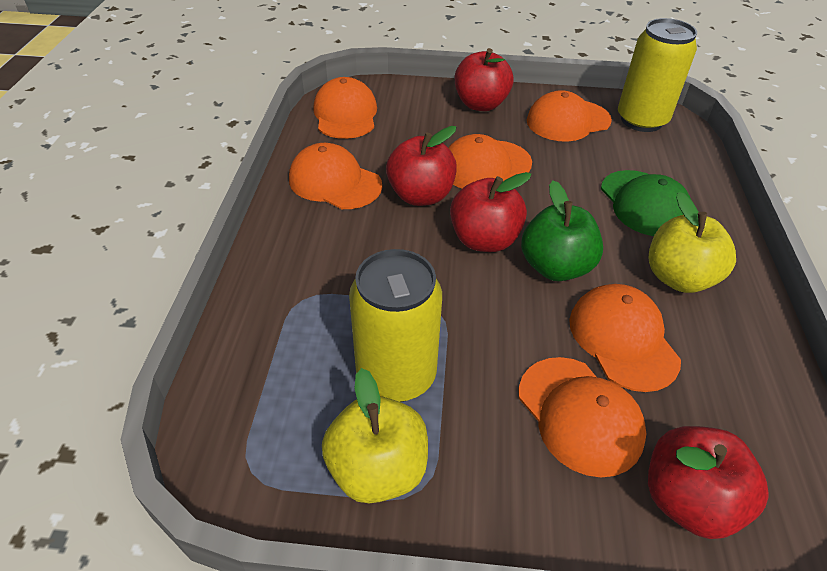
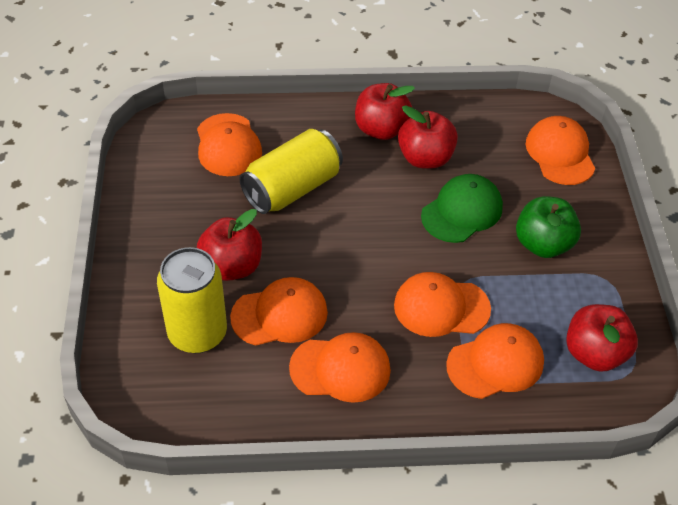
yellow apple: [322,368,428,504] [648,192,736,293] = 2 -> none = 0

